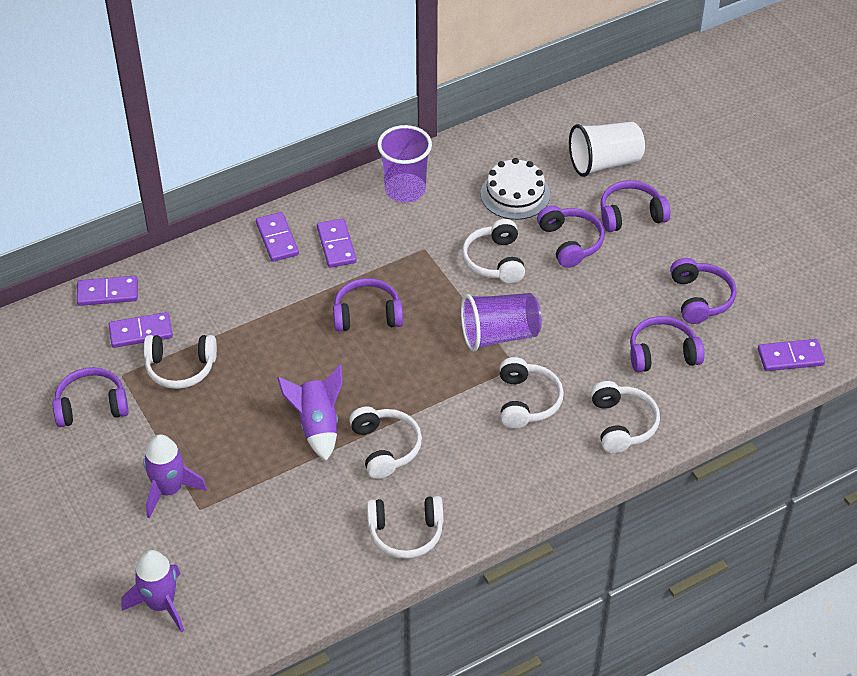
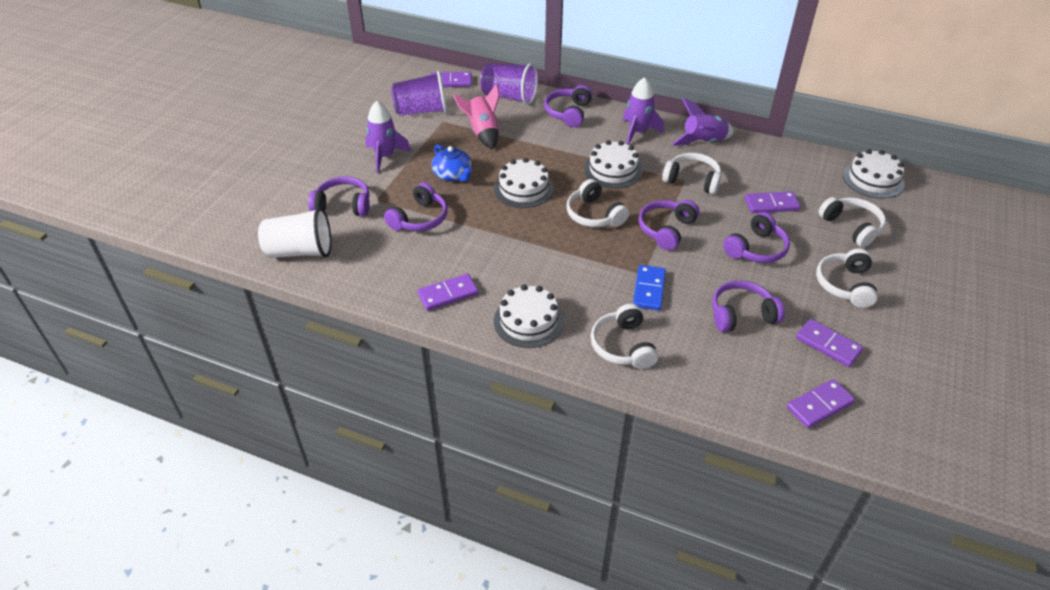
blue domino: none = 0 -> [633,265,666,310] = 1
blue teapot: none = 0 -> [432,145,472,182] = 1
pink rocket: none = 0 -> [453,83,500,149] = 1
white cake: [481,158,550,220] = 1 -> [494,158,554,208] [494,284,564,348] [584,140,642,189] [843,149,904,199] = 4
white headphones: [144,335,217,389] [349,407,422,479] [367,496,443,559] [462,219,525,283] [500,357,564,428] [591,381,660,453] = 6 -> [566,179,629,227] [590,304,658,369] [662,153,721,194] [816,249,878,308] [819,197,886,247] = 5

